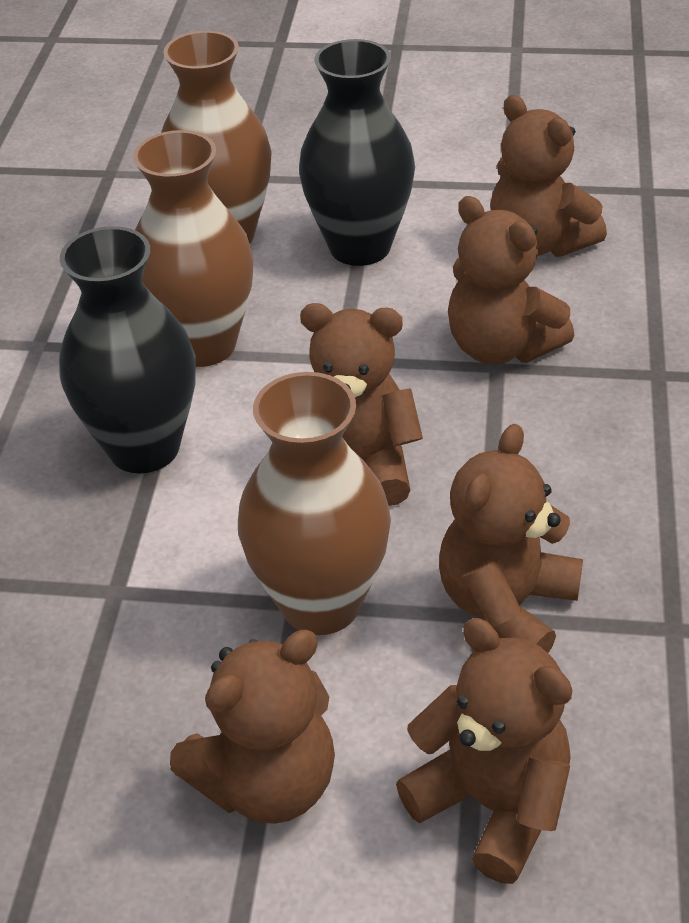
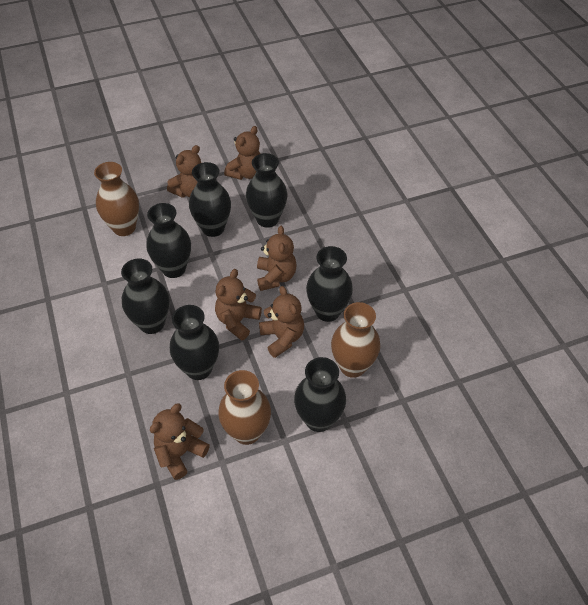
black vase: [59,226,196,473] [299,39,415,266] = 2 -> [121,259,170,334] [146,203,191,278] [170,305,219,380] [189,162,231,237] [246,153,287,228] [294,357,346,432] [306,246,353,322] = 7

